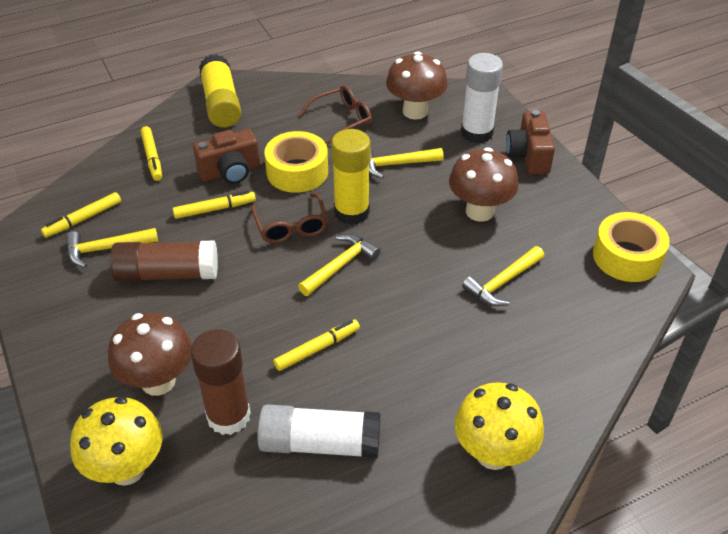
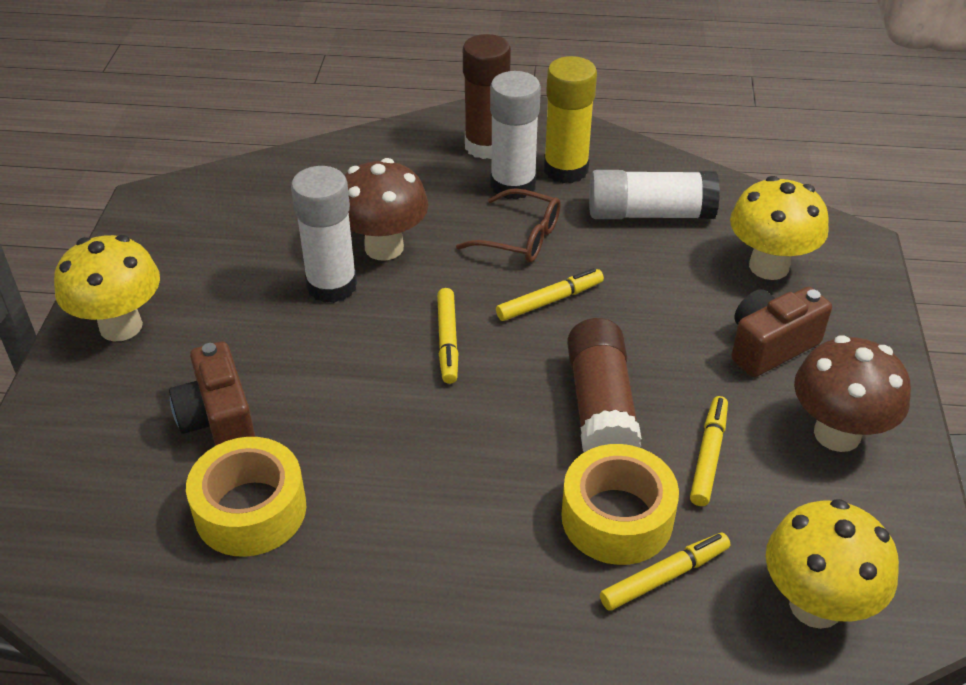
brown glasses: [251,193,328,243] [299,85,372,146] = 2 -> [456,188,561,263] = 1
brown mushroom: [108,313,192,396] [386,51,448,120] [449,147,519,222] = 3 -> [344,158,428,260] [794,336,911,452] = 2
white glue stick: [258,404,380,459] [461,53,503,143] = 2 -> [291,166,357,303] [490,71,541,199] [589,170,720,219] = 3
yellow glue stick: [199,54,241,128] [331,129,371,225] = 2 -> [544,56,597,183] = 1
yellow hammer: [66,228,158,268] [298,234,381,296] [369,148,444,179] [462,246,544,306] = 4 -> none = 0
yellow mushroom: [70,397,163,486] [455,383,544,470] = 2 -> [54,235,160,341] [730,176,829,280] [766,499,899,629] = 3

